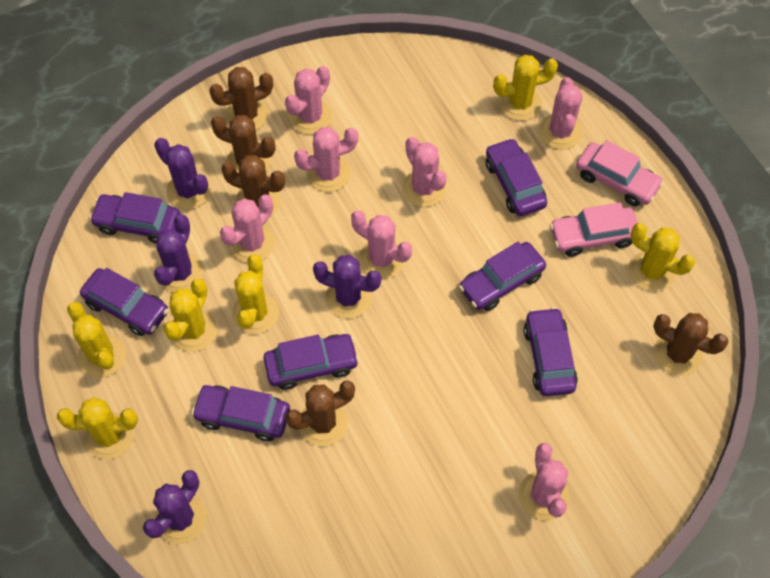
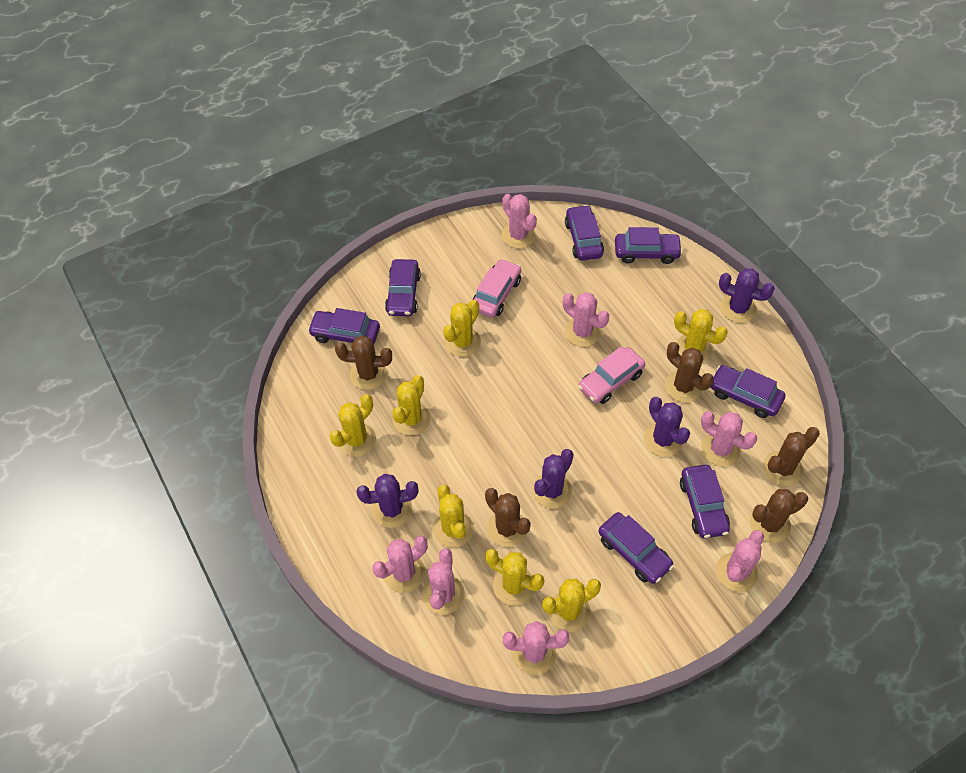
yellow cactus: [57,397,138,459] [67,302,126,378] [164,278,217,352] [232,255,279,334] [493,55,558,121] [629,223,695,292] = 6 -> [330,394,376,457] [392,375,431,435] [433,484,474,548] [443,300,481,357] [485,549,544,606] [542,579,601,632] [674,309,728,362] = 7

